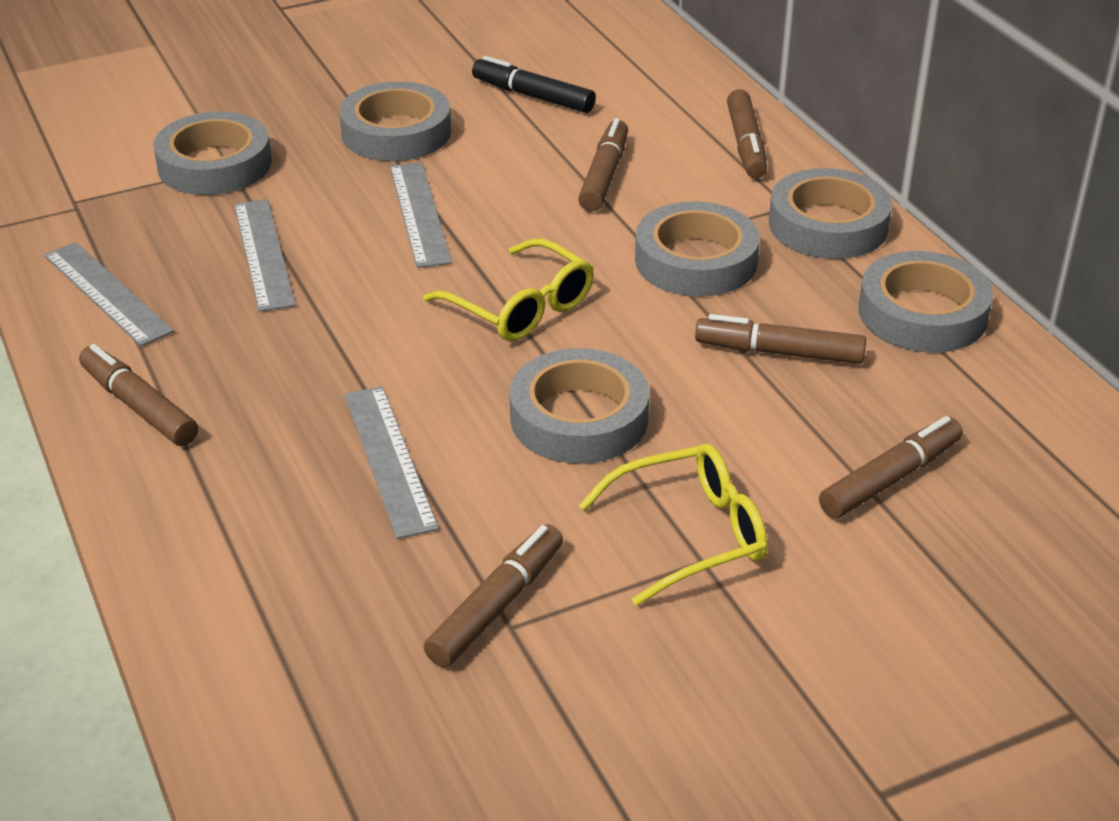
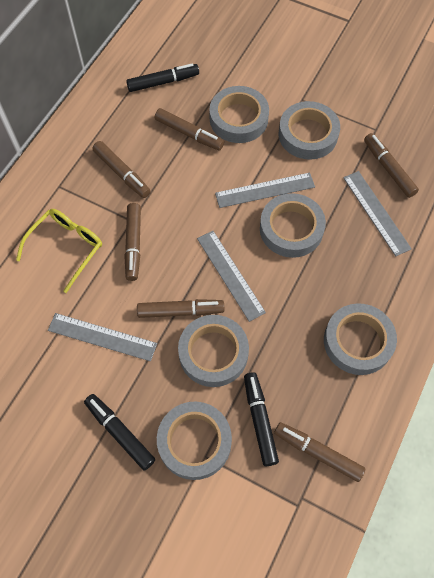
black marker: [472,56,596,113] = 1 -> [84,394,155,470] [126,63,199,92] [244,372,279,466] = 3
yellow glasses: [423,238,594,341] [579,444,768,606] = 2 -> [16,209,102,293] = 1

